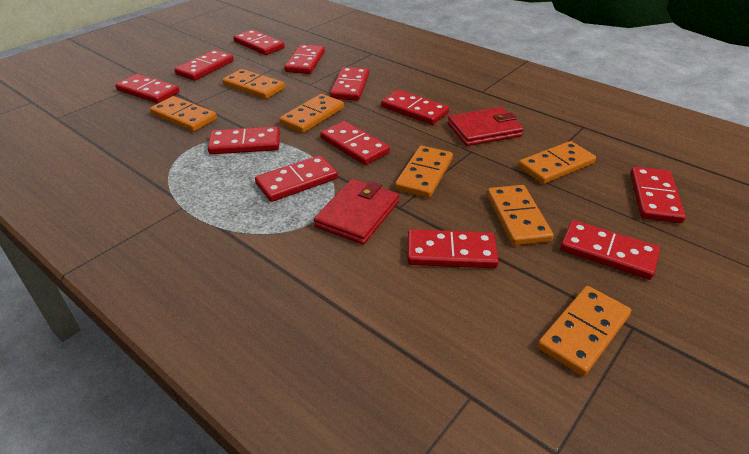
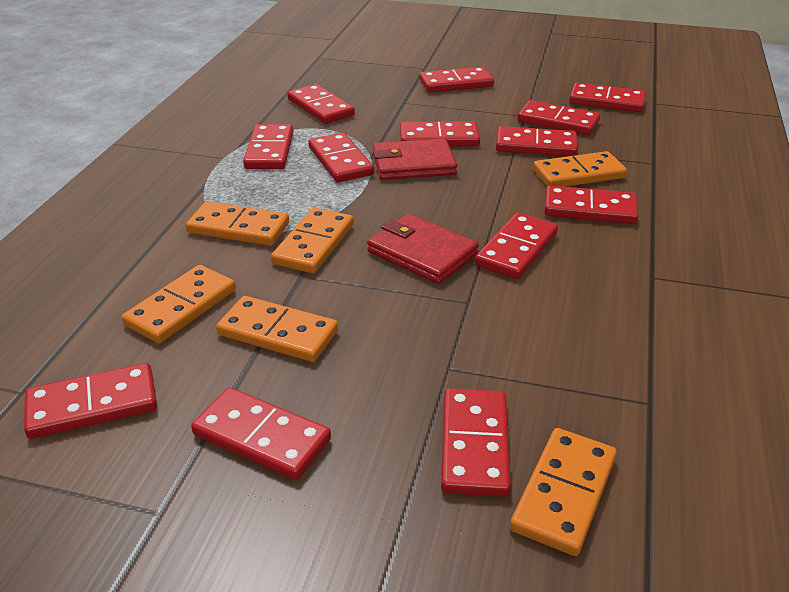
orange domino: [150,96,217,132] [222,69,285,99] [279,94,344,133] [395,146,453,198] [487,185,554,245] [518,141,596,184] [537,286,631,376] = 7 -> [122,265,236,344] [186,201,289,246] [216,296,338,362] [271,208,354,273] [510,428,617,556] [533,151,627,187] = 6
red domino: [115,74,180,104] [174,50,234,81] [208,126,280,154] [233,29,285,55] [255,155,338,202] [284,44,325,74] [320,121,390,165] [330,67,369,101] [381,90,449,125] [407,229,499,268] [560,220,660,280] [630,167,686,223] = 12 -> [24,363,157,439] [191,387,331,480] [243,124,294,169] [287,84,355,124] [308,133,374,182] [400,121,480,146] [419,67,494,93] [441,388,511,497] [475,213,558,279] [496,126,578,156] [517,100,600,135] [544,185,639,224] [569,83,646,112] = 13

